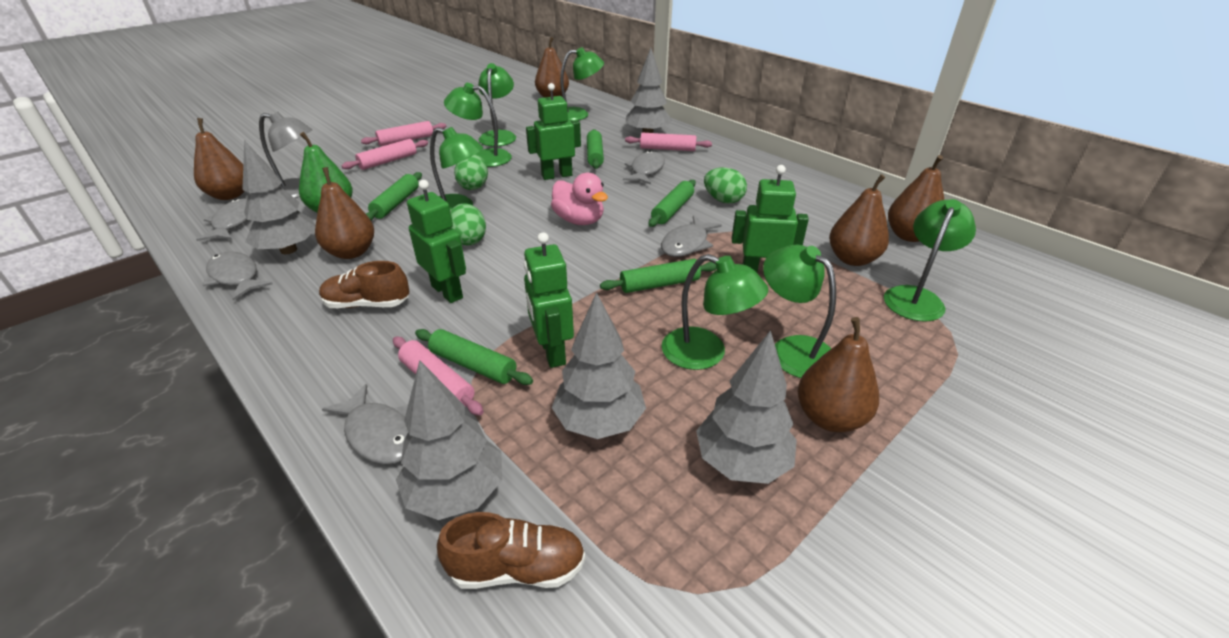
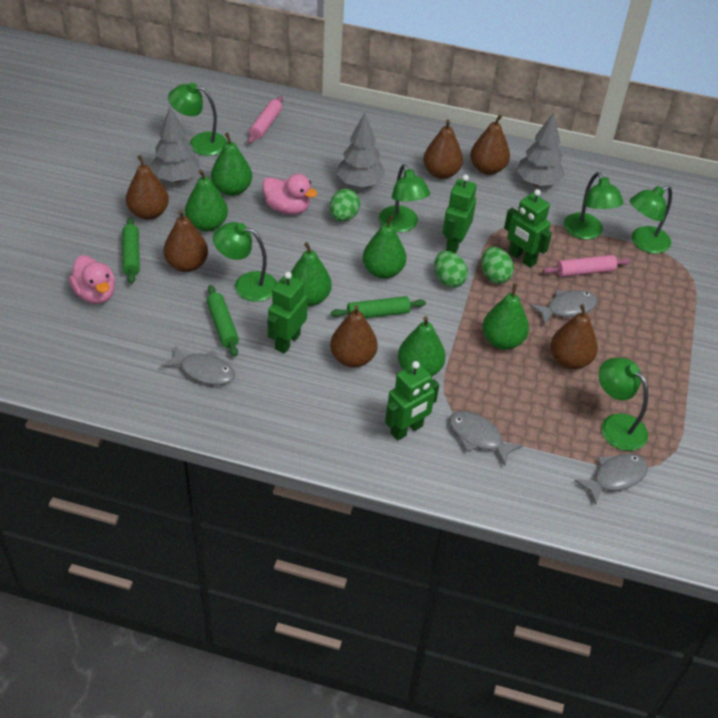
brown shoe: [319,261,409,308] [437,512,586,589] = 2 -> none = 0
green lamp: [430,127,483,210] [444,83,512,167] [478,63,516,147] [560,47,604,121] [662,254,768,370] [763,245,836,378] [884,199,976,322] = 7 -> [168,83,227,156] [213,222,277,302] [379,164,430,232] [564,172,624,240] [599,358,648,451] [630,185,672,254] = 6
green pear: [299,132,353,213] = 1 -> [185,169,228,232] [211,132,252,196] [290,242,332,306] [363,215,406,279] [398,316,446,376] [482,284,529,350] = 6
green rolling pin: [366,172,422,221] [415,329,533,385] [587,129,604,169] [600,259,716,293] [649,180,696,227] = 5 -> [122,218,140,284] [207,285,239,357] [331,296,426,318] = 3
grey fish: [196,198,247,241] [203,251,273,300] [322,384,408,464] [623,151,665,184] [661,215,722,257] = 5 -> [161,346,235,385] [449,411,523,466] [530,290,598,325] [575,454,648,505] = 4
grey lamp: [259,112,312,198] = 1 -> none = 0
grey tree: [242,140,316,254] [396,360,502,520] [552,292,646,439] [626,48,672,133] [696,330,797,484] = 5 -> [150,106,200,182] [337,113,385,188] [517,113,565,187] = 3
pink duck: [551,173,608,225] = 1 -> [69,255,115,304] [262,174,317,215] = 2
pink rolling pin: [342,139,428,170] [361,121,447,146] [393,337,484,415] [625,133,712,151] = 4 -> [248,96,283,144] [543,255,631,277] = 2

